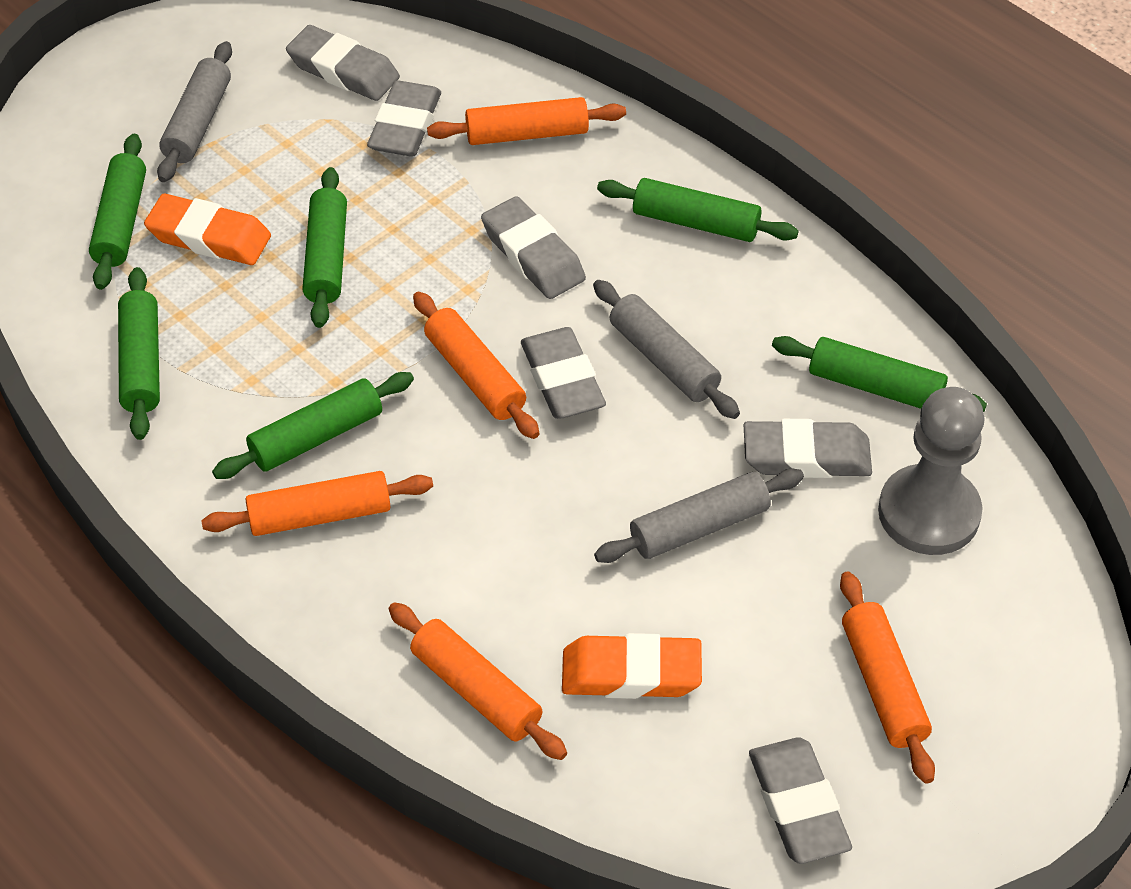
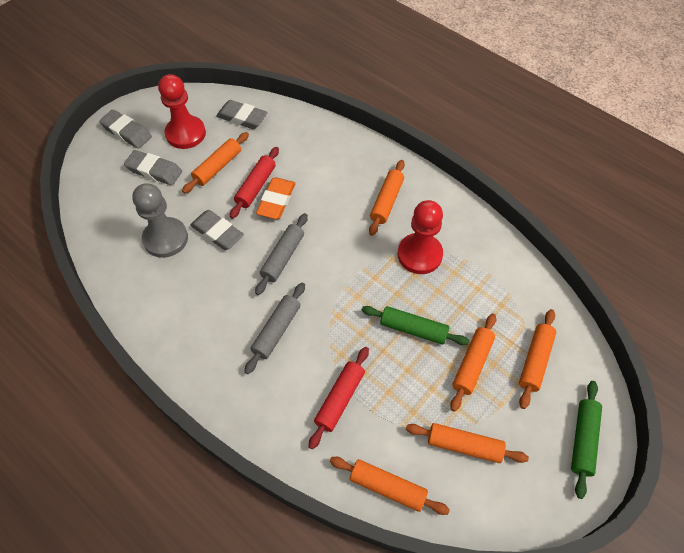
green rolling pin: [89,134,146,290] [118,267,160,440] [212,372,414,479] [302,167,347,328] [597,178,798,242] [772,336,987,412] = 6 -> [362,306,469,345] [571,381,602,499] = 2
grey eraser: [286,25,400,101] [367,81,441,156] [481,196,586,299] [521,327,606,419] [744,419,872,478] [749,737,852,864] = 6 -> [99,110,152,149] [124,150,182,186] [190,210,244,250] [216,100,268,129] = 4
grey rolling pin: [157,41,232,182] [593,280,740,419] [594,469,804,563] = 3 -> [244,283,305,374] [255,213,308,295] = 2
orange eraser: [144,194,271,265] [562,633,702,699] = 2 -> [256,177,296,219] = 1
orange rolling pin: [201,471,433,536] [388,602,567,760] [413,292,539,439] [427,97,626,145] [840,571,935,784] = 5 -> [182,132,249,193] [330,457,450,515] [369,160,405,236] [406,423,529,463] [450,314,496,412] [519,309,556,409] = 6
red pawn: none = 0 -> [158,74,206,149] [398,200,443,274] = 2
red rolling pin: none = 0 -> [230,147,279,219] [309,347,369,449] = 2

